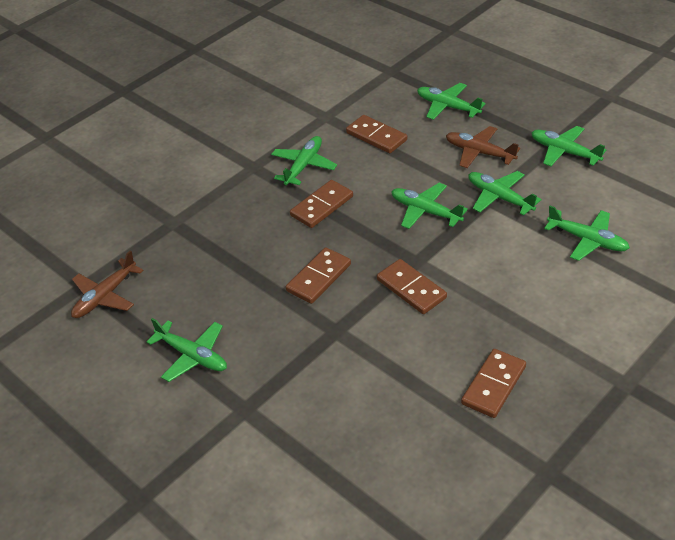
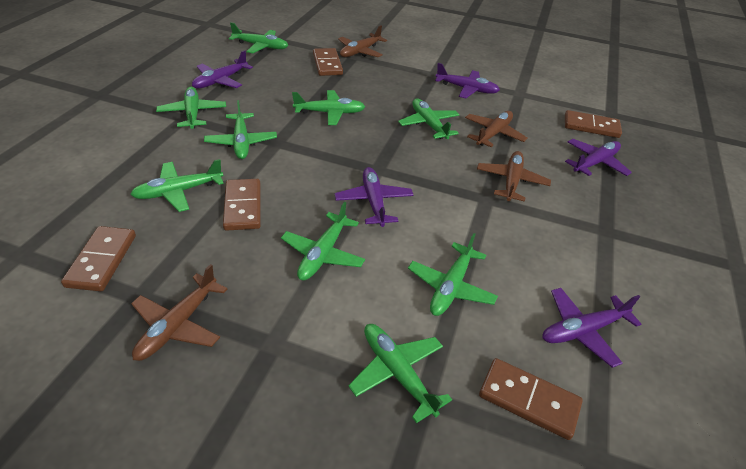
brown plane: [71,250,144,318] [446,126,520,168] = 2 -> [131,264,228,361] [338,25,387,57] [465,111,528,147] [477,151,551,202] = 4
green plane: [147,318,227,382] [271,136,337,185] [391,183,468,229] [417,83,486,120] [468,171,541,215] [531,126,606,166] [544,206,630,261] = 7 -> [130,159,224,212] [156,87,226,129] [204,100,277,159] [229,22,288,53] [281,202,365,280] [292,90,365,125] [348,324,452,423] [398,98,459,139] [408,233,498,316] = 9
purple plane: none = 0 -> [192,50,253,88] [335,167,414,227] [435,63,500,98] [542,288,641,368] [565,139,632,176] = 5

